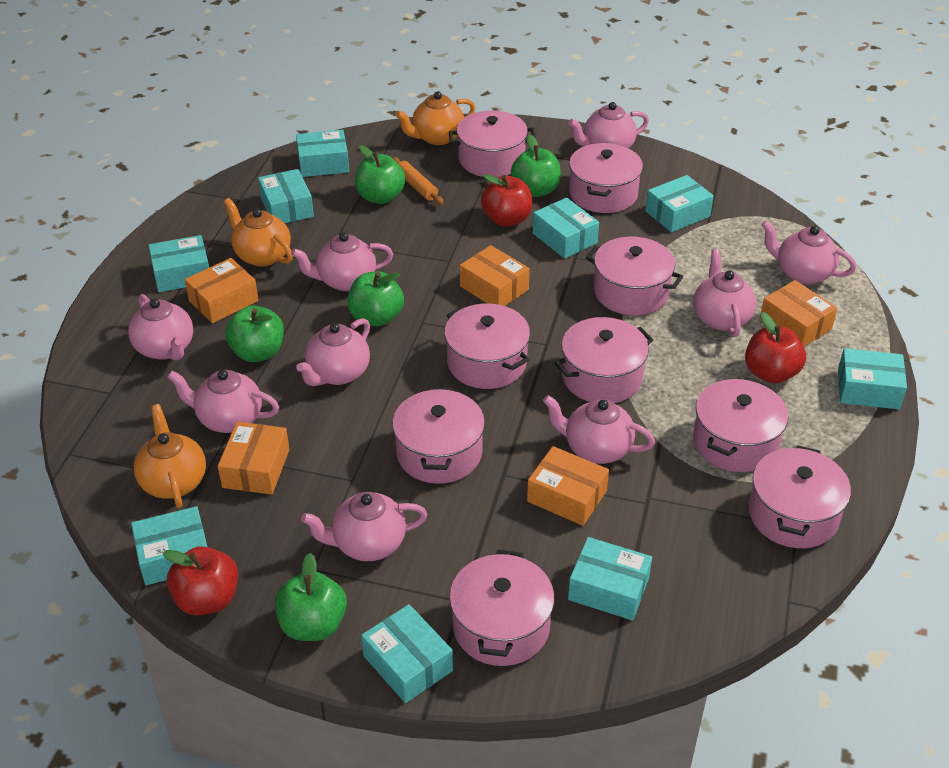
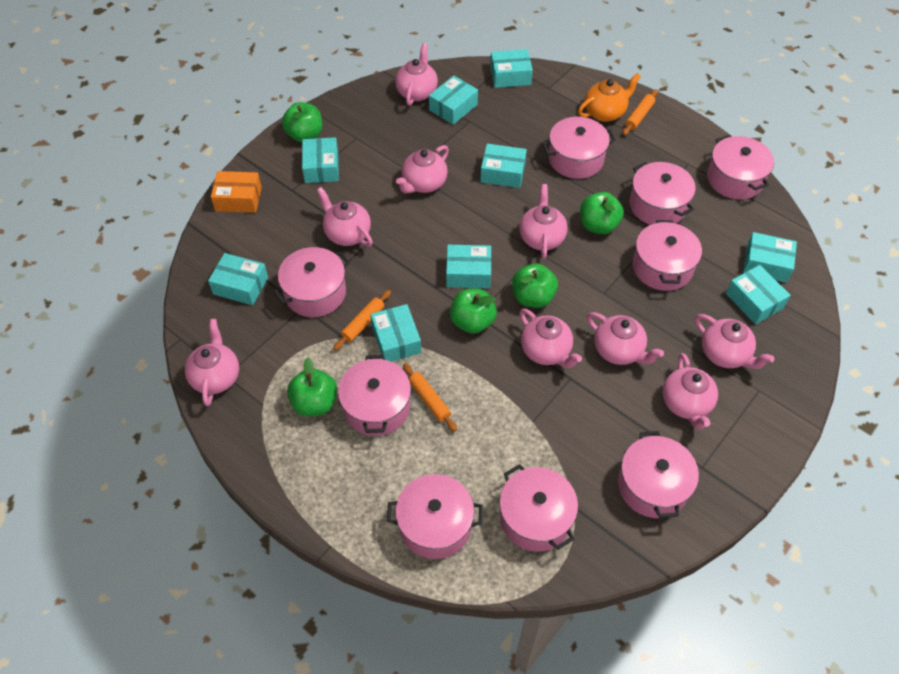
orange box: [185,258,258,323] [218,422,289,495] [460,245,530,306] [527,446,609,526] [760,280,837,347] = 5 -> [211,171,262,213] = 1
orange rolling pin: [392,157,444,205] = 1 -> [333,290,391,350] [403,363,457,432] [623,89,658,135] = 3
orange teapot: [134,404,206,508] [224,198,293,267] [395,91,475,145] = 3 -> [578,73,641,122] = 1
red apple: [163,546,238,616] [481,174,532,227] [745,312,806,384] = 3 -> none = 0

